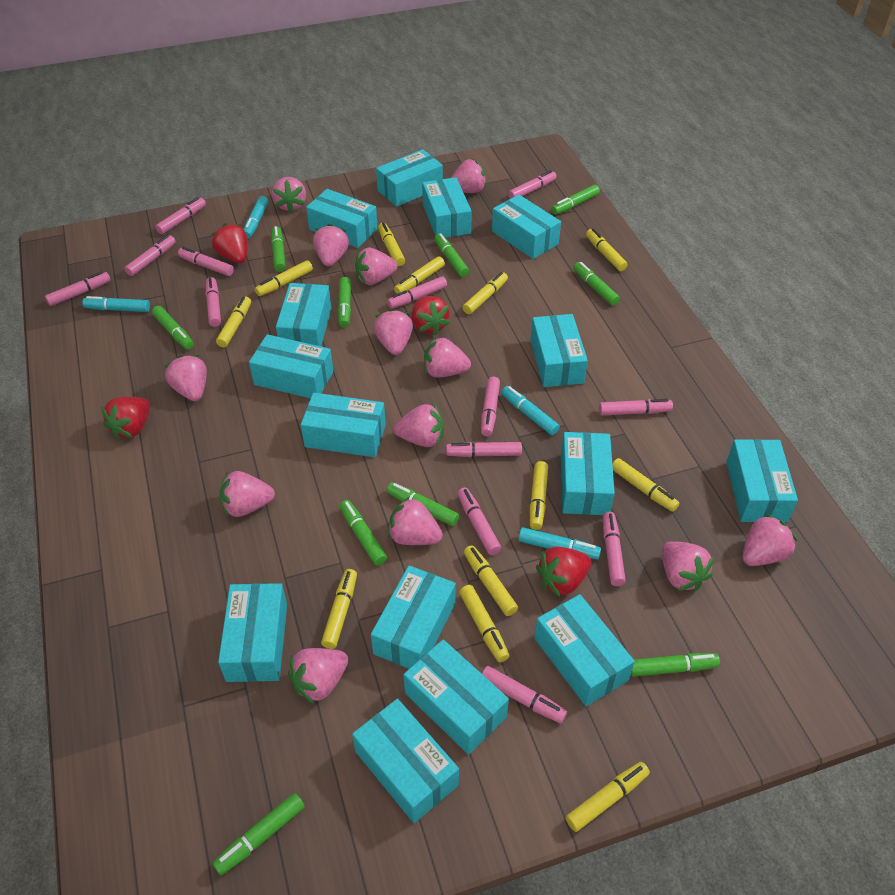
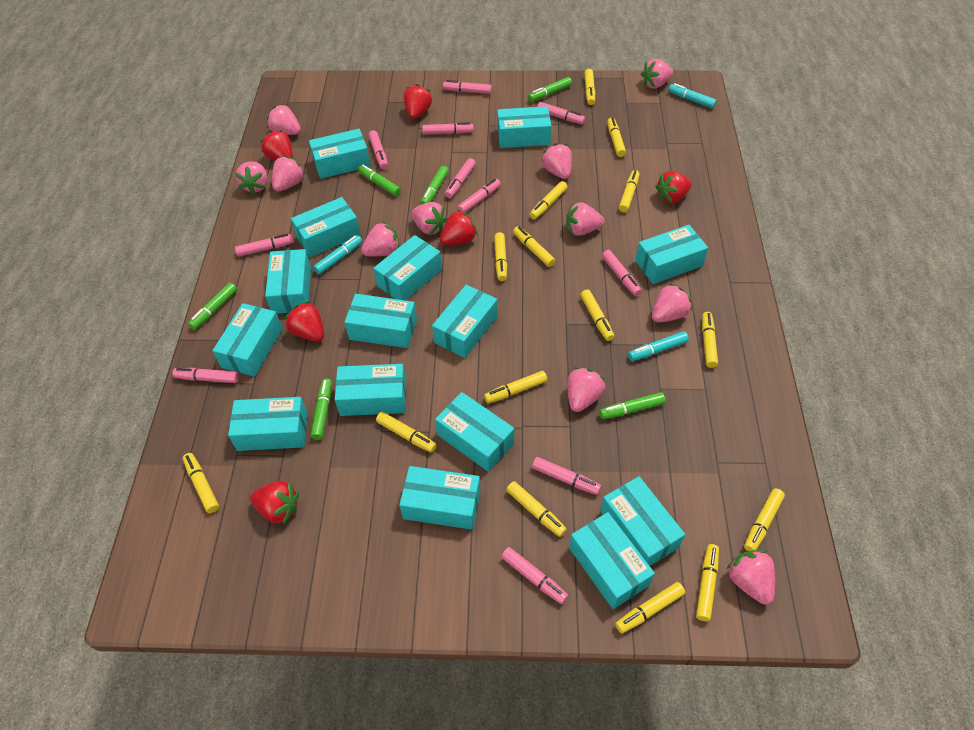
green marker: [152,306,194,350] [212,793,305,875] [271,226,286,272] [338,277,351,327] [339,500,387,566] [387,482,459,526] [435,233,469,277] [551,185,600,215] [573,262,620,306] [631,653,720,677] = 10 -> [188,283,237,330] [310,378,332,440] [358,165,401,196] [420,166,449,204] [528,77,572,102] [599,392,666,419] = 6
pink marker: [45,271,111,306] [124,235,176,276] [155,197,206,234] [178,247,234,276] [206,277,221,327] [387,276,447,309] [446,442,522,457] [457,487,501,555] [481,377,500,436] [482,666,567,723] [508,170,557,199] [599,399,673,416] [603,512,626,586] = 13 -> [173,368,239,383] [235,234,294,257] [369,130,388,169] [422,122,474,134] [443,80,492,94] [445,158,476,198] [457,179,501,213] [501,547,568,604] [532,457,601,495] [537,102,585,124] [602,250,642,296] = 11
pink strawberry: [164,355,207,401] [219,471,275,517] [272,177,306,213] [288,648,348,704] [313,224,349,266] [355,248,398,285] [374,309,413,355] [388,497,443,545] [394,404,444,447] [424,337,471,378] [451,159,487,193] [662,541,714,591] [742,514,797,566] = 13 -> [235,161,268,195] [267,104,301,135] [272,156,306,192] [361,221,400,256] [412,202,448,235] [541,143,572,179] [566,202,604,236] [567,367,605,412] [641,59,673,89] [652,283,692,322] [726,550,775,605] = 11
red strawberry: [101,397,150,439] [211,223,248,263] [412,296,450,336] [536,547,592,597] = 4 -> [250,481,299,524] [260,130,293,161] [285,301,324,341] [404,84,432,119] [440,210,478,245] [655,171,692,203] = 6
turquoise marker: [82,296,150,312] [244,196,269,239] [501,386,560,435] [518,527,601,559] = 4 -> [313,235,362,275] [628,331,689,361] [668,83,717,108] = 3
yellow marker: [216,296,251,347] [255,260,313,296] [321,569,357,649] [378,222,405,266] [394,256,445,294] [459,585,509,662] [462,272,508,314] [464,545,518,616] [530,461,548,530] [566,762,650,832] [586,229,628,271] [612,458,679,512] = 12 -> [183,453,219,513] [376,412,437,453] [484,371,547,404] [494,232,507,281] [506,481,567,537] [513,226,556,267] [530,181,568,219] [580,289,614,341] [584,69,595,105] [607,117,626,157] [615,582,685,634] [619,170,640,212] [696,544,719,621] [702,312,718,368] [744,488,785,551] = 15

